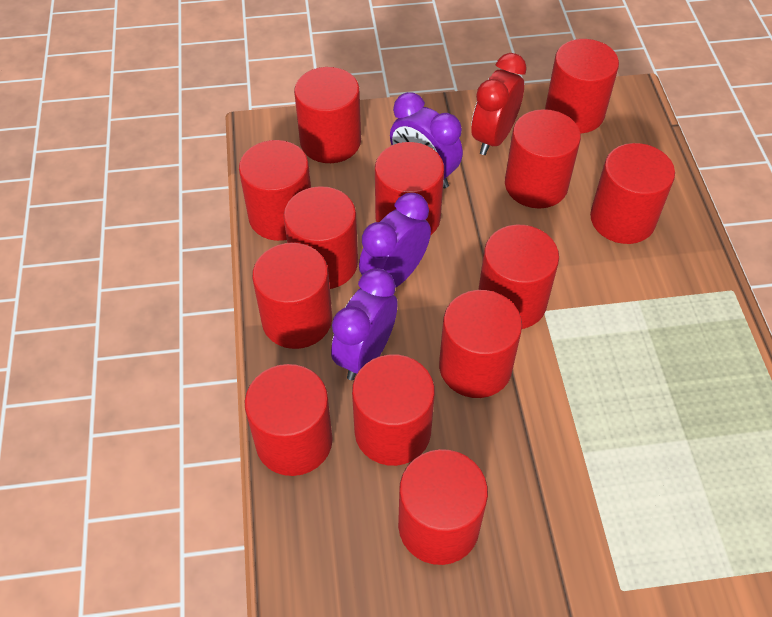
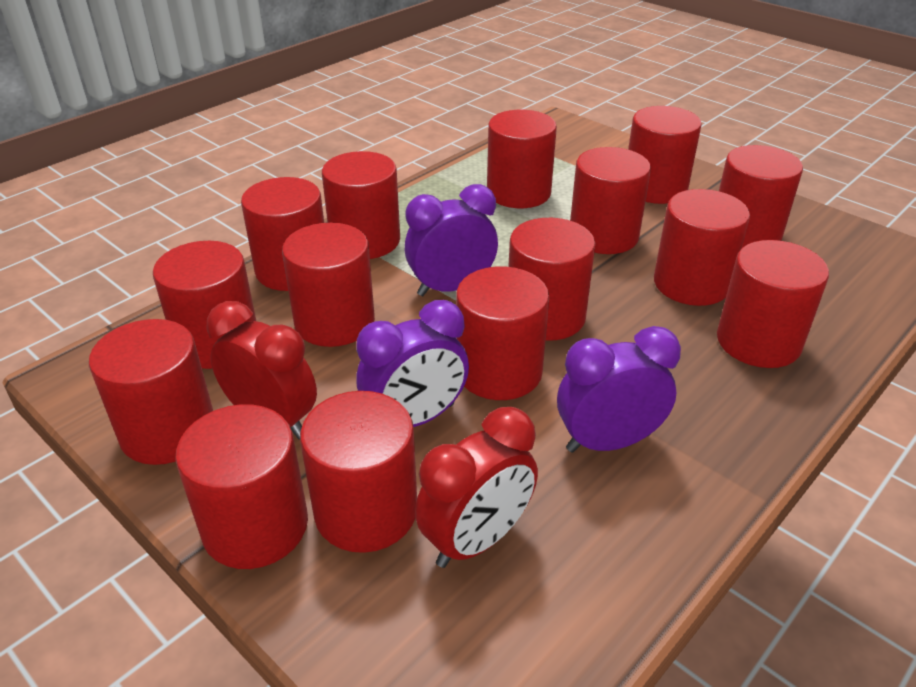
red clock: [471,53,527,155] = 1 -> [206,301,317,440] [415,407,538,568] = 2
red cylinder: [239,140,311,241] [245,364,333,476] [252,243,332,349] [284,186,358,289] [294,67,361,163] [352,354,435,466] [375,142,444,236] [398,449,488,565] [439,290,522,398] [478,225,559,329] [505,109,581,209] [545,39,619,134] [590,143,675,244] = 13 -> [89,319,213,465] [153,241,256,369] [175,404,308,569] [241,177,324,291] [282,223,375,347] [300,391,417,553] [322,151,400,259] [456,266,549,400] [487,110,557,208] [508,218,595,341] [570,147,651,254] [628,106,702,204] [654,189,750,306] [717,240,829,368] [719,145,803,248] = 15

